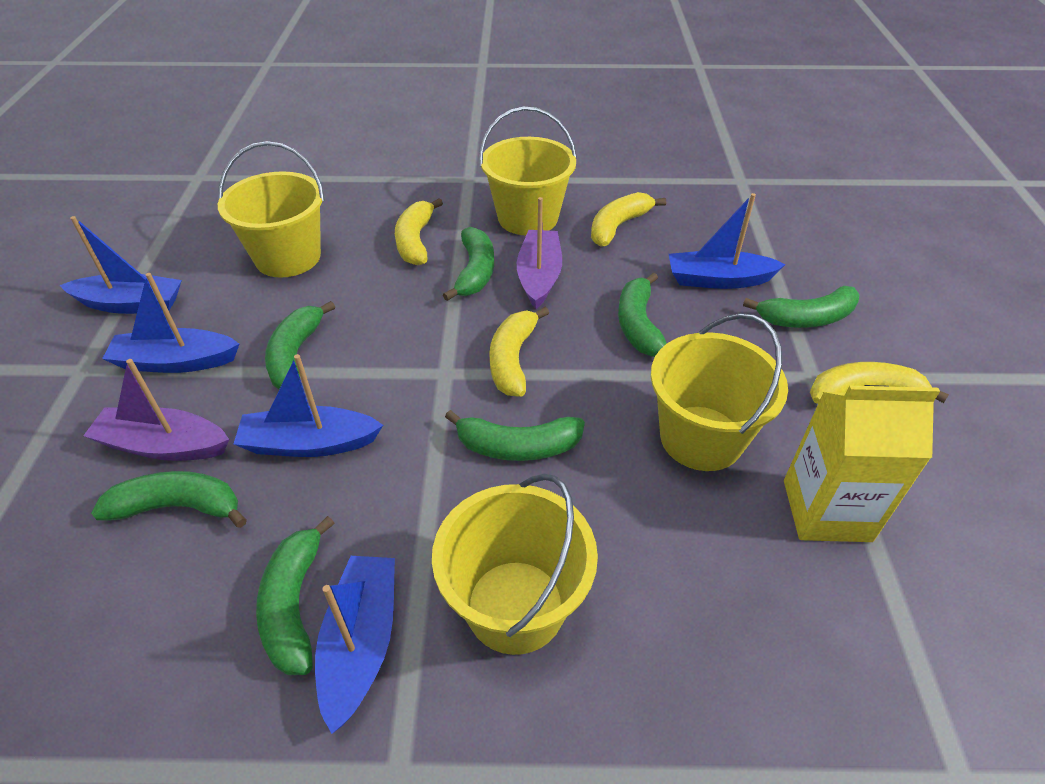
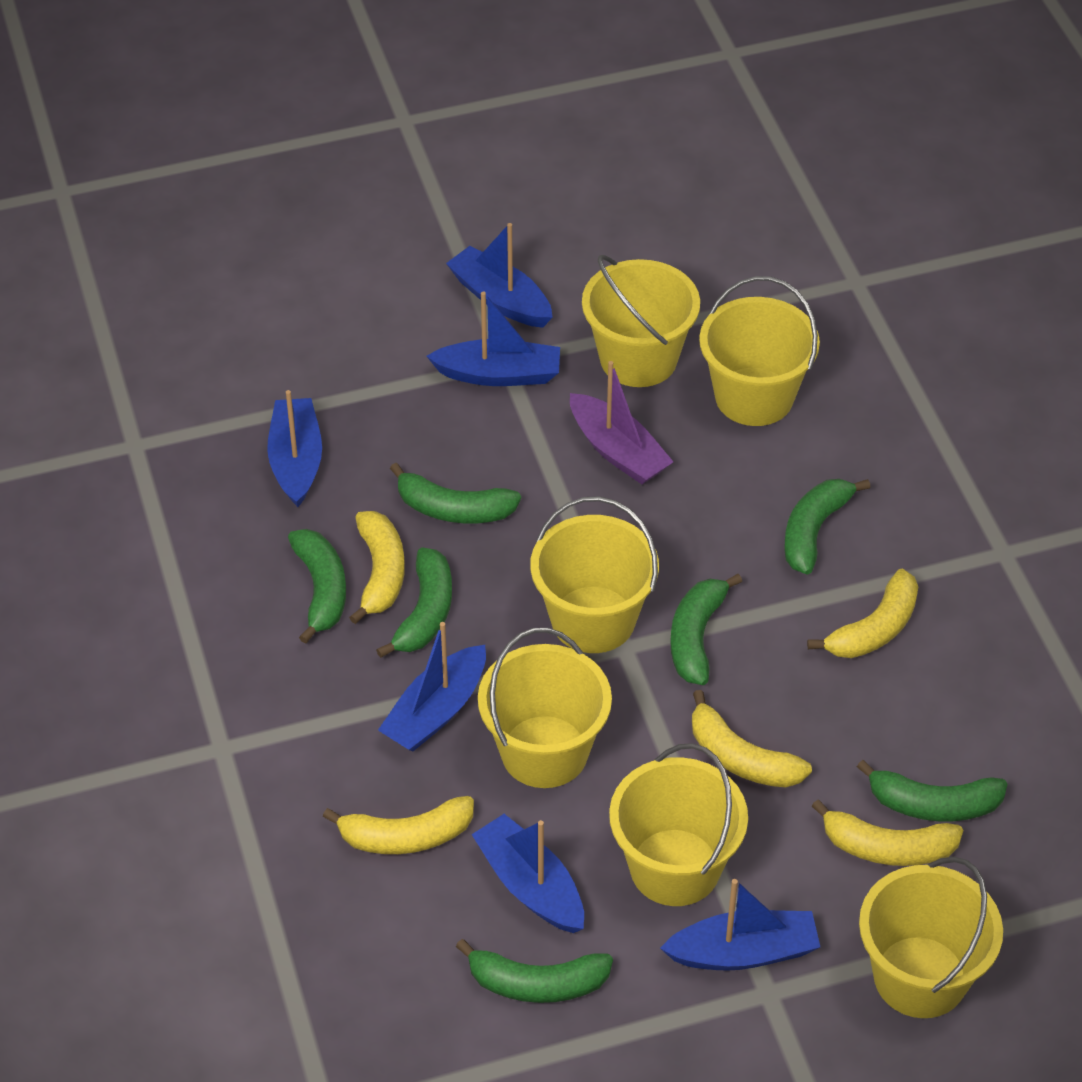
blue boat: [60,216,182,314] [102,273,239,373] [234,354,383,457] [315,556,395,734] [669,193,786,289] = 5 -> [267,390,322,507] [378,622,486,752] [427,292,560,386] [446,223,553,328] [472,814,584,933] [660,879,820,971] = 6
purple boat: [83,359,229,461] [517,197,562,309] = 2 -> [570,361,673,484] = 1
yellow banana: [395,198,443,265] [489,307,549,397] [591,192,666,247] [810,362,949,404] = 4 -> [323,796,474,854] [349,511,405,624] [692,690,812,788] [807,569,918,658] [812,799,963,866] = 5
yellow bucket: [218,141,325,278] [432,474,598,655] [479,107,577,235] [651,313,788,471] = 4 -> [478,628,612,788] [530,496,659,653] [582,255,700,387] [609,743,748,906] [699,276,820,426] [859,857,1003,1018] = 6
yellow carton: [784,385,940,542] = 1 -> none = 0

